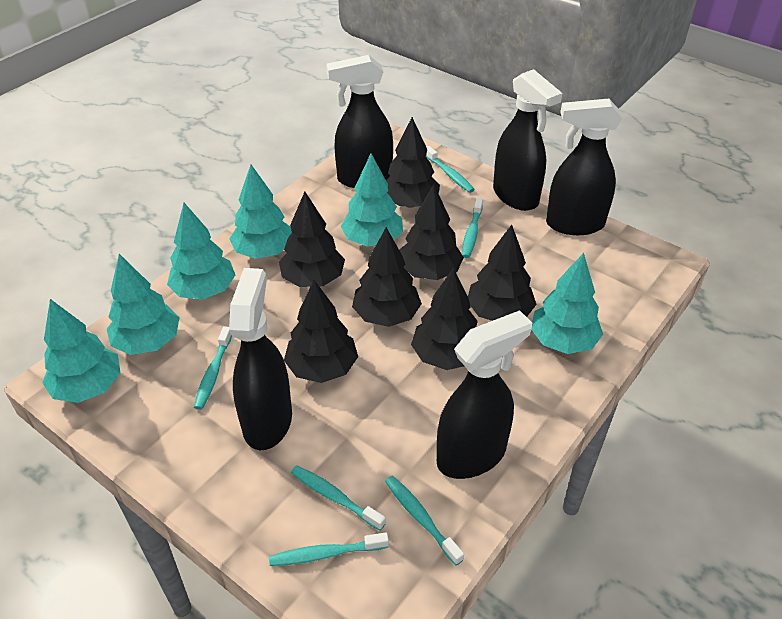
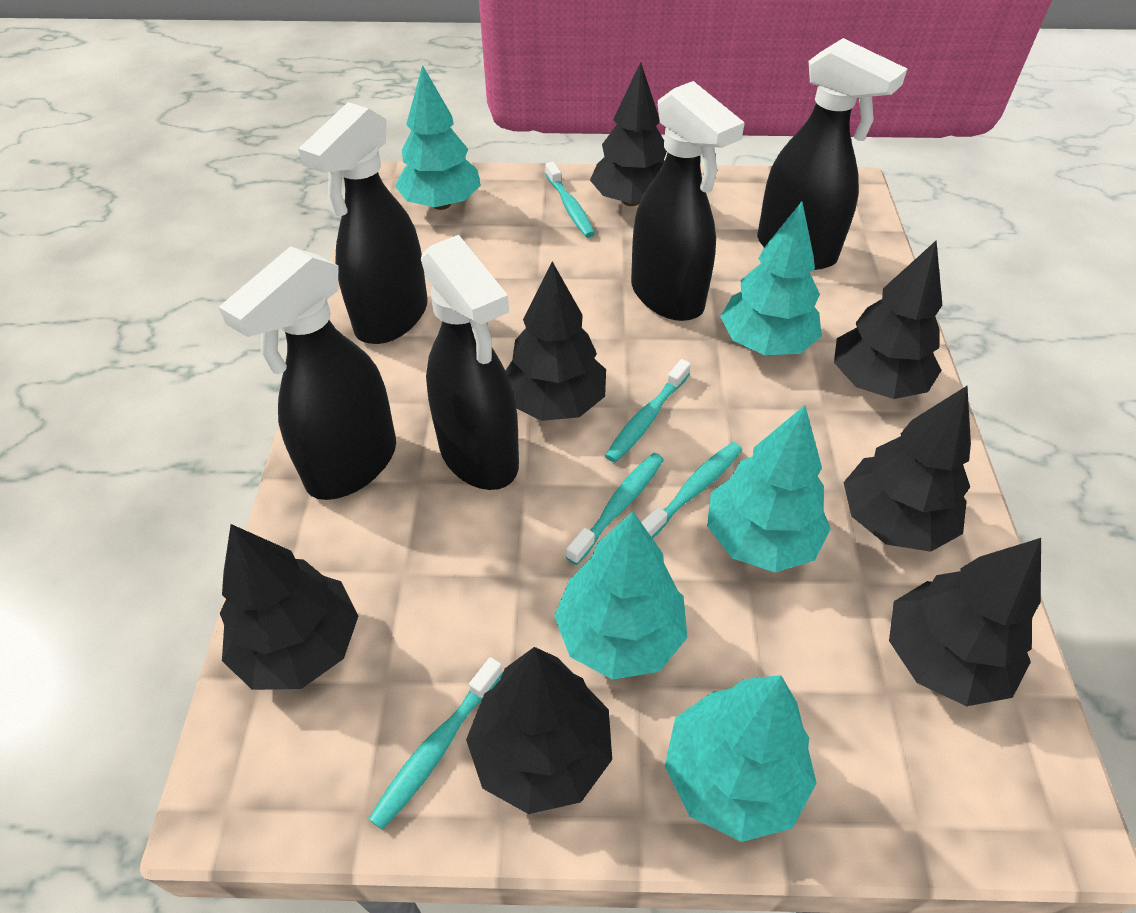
turquoise toothbrush: [194,326,232,410] [269,532,389,566] [291,465,386,531] [385,475,464,565] [426,146,475,193] [462,198,483,258] = 6 -> [369,657,503,830] [546,162,595,238] [566,453,664,565] [605,359,691,463] [641,442,742,538] = 5
turquoise tree: [42,299,120,403] [107,254,180,355] [167,203,235,300] [229,165,292,259] [341,154,403,247] [531,253,603,354] = 6 -> [395,65,481,210] [554,512,688,680] [665,675,817,842] [707,405,831,572] [720,202,822,355] = 5

